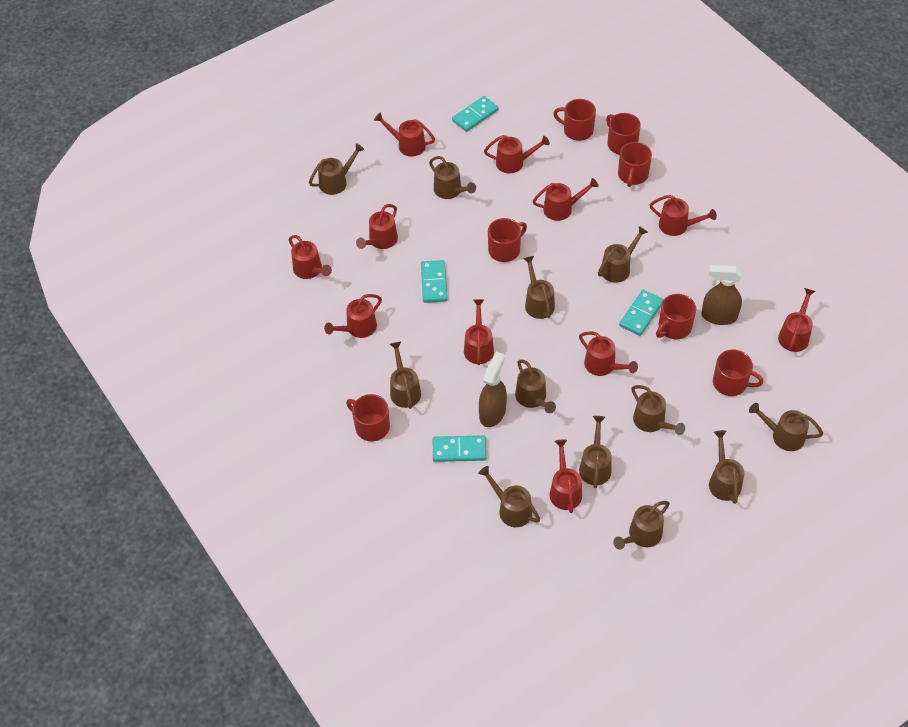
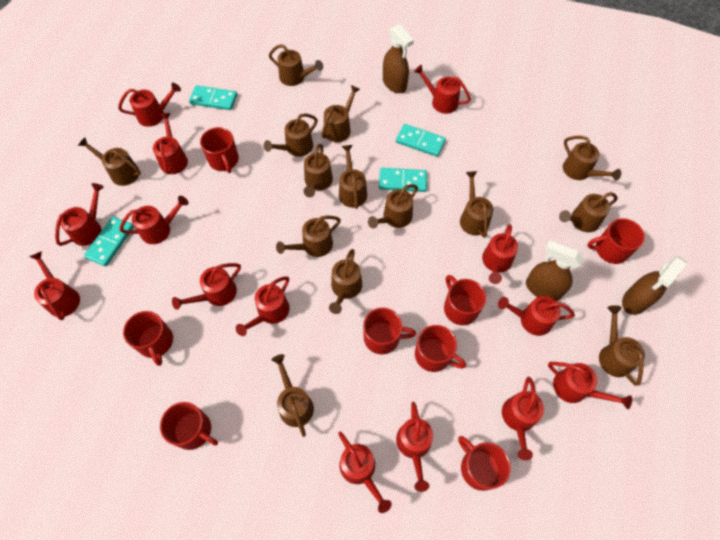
brown spray bottle: [479,352,507,427] [701,265,742,325] = 2 -> [383,24,414,93] [526,240,583,301] [622,256,687,315] = 3
brown watering can: [309,143,364,195] [390,342,421,409] [429,156,476,199] [478,466,540,527] [515,359,556,413] [523,256,555,319] [579,416,612,488] [598,226,648,283] [613,501,670,550] [631,385,685,435] [709,430,744,504] [749,403,823,451] = 12 -> [78,137,141,186] [264,113,318,157] [269,44,323,86] [272,354,314,437] [276,216,341,257] [304,144,333,197] [321,85,360,142] [329,249,362,314] [339,145,367,209] [368,184,418,228] [460,171,493,238] [559,192,617,232] [563,136,621,180] [599,305,645,386] = 14
red mug: [346,394,390,441] [488,218,527,262] [553,99,596,141] [606,113,641,155] [618,142,652,187] [656,294,696,339] [713,349,763,396] = 7 -> [123,311,173,366] [160,402,218,450] [200,127,239,173] [363,308,416,354] [415,325,466,372] [444,275,486,325] [458,436,511,491] [587,218,645,264] = 8
red watering can: [289,235,332,279] [324,294,382,338] [356,204,398,249] [374,112,435,156] [464,299,494,365] [484,135,550,173] [533,178,599,221] [550,439,582,513] [579,332,638,376] [650,195,717,236] [778,288,816,352] = 11 -> [29,251,80,320] [55,183,104,246] [118,83,181,127] [120,196,188,244] [153,113,188,174] [172,263,241,310] [236,276,290,336] [338,432,392,513] [396,402,433,492] [414,65,471,114] [482,224,518,284] [498,296,575,336] [502,377,544,461] [548,362,632,409] = 14

